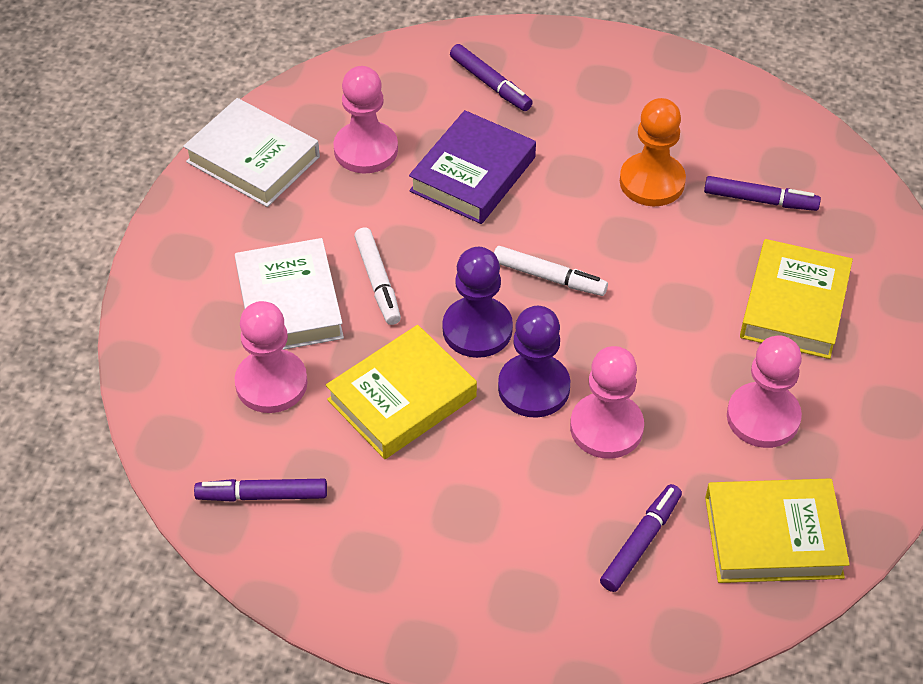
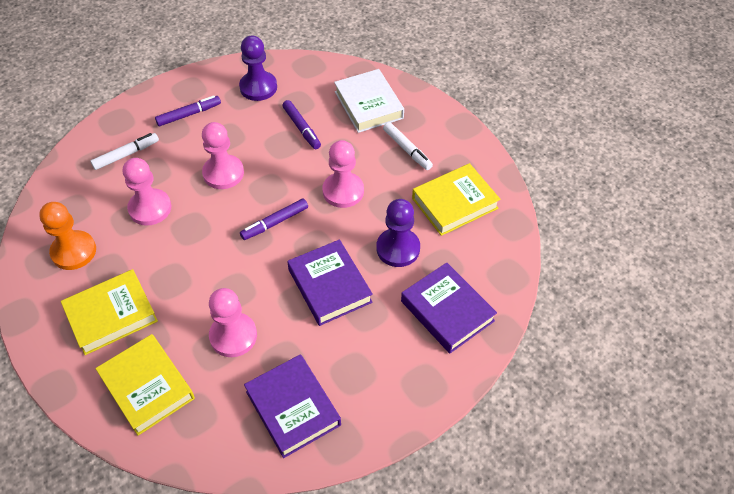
purple book: [409,110,536,224] = 1 -> [244,354,341,458] [287,239,373,326] [401,262,497,353] = 3
purple marker: [194,479,327,502] [450,44,533,111] [600,484,682,592] [704,176,821,211] = 4 -> [155,95,221,126] [240,198,308,240] [282,100,321,149] = 3
white book: [183,98,320,207] [235,238,344,350] = 2 -> [334,69,404,133] = 1

